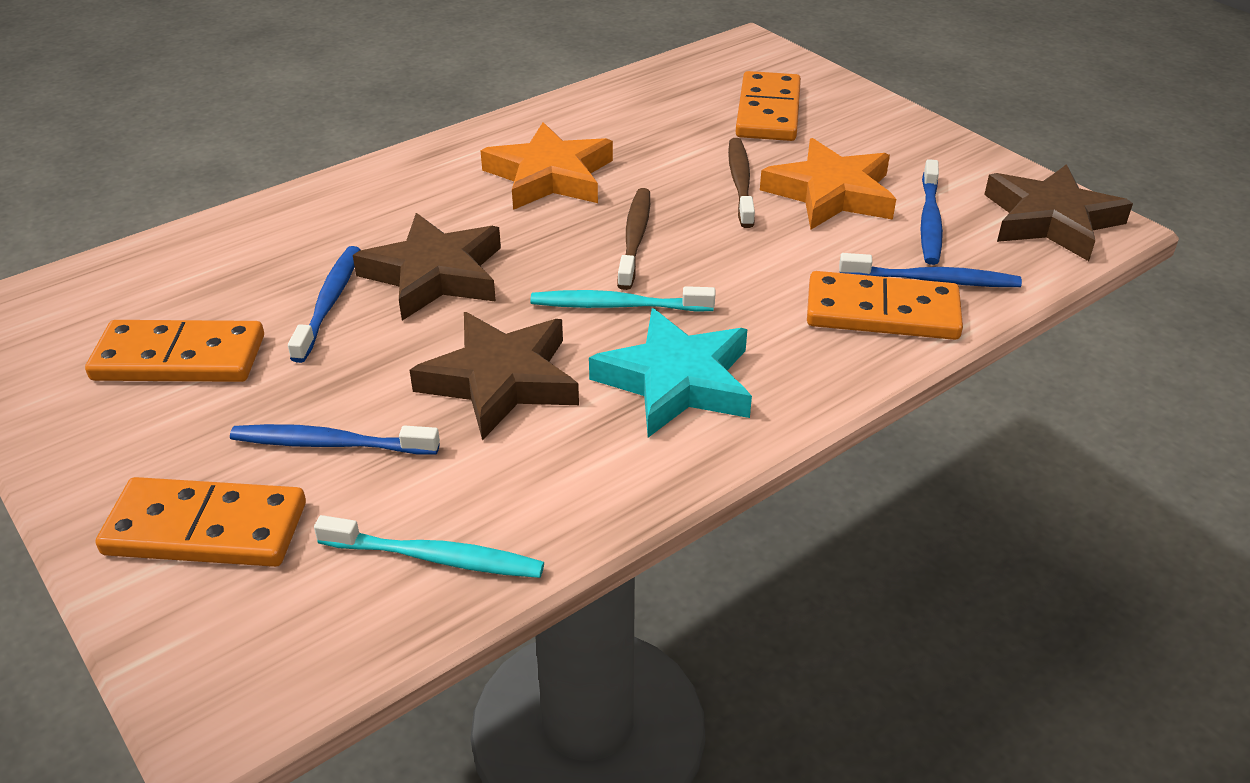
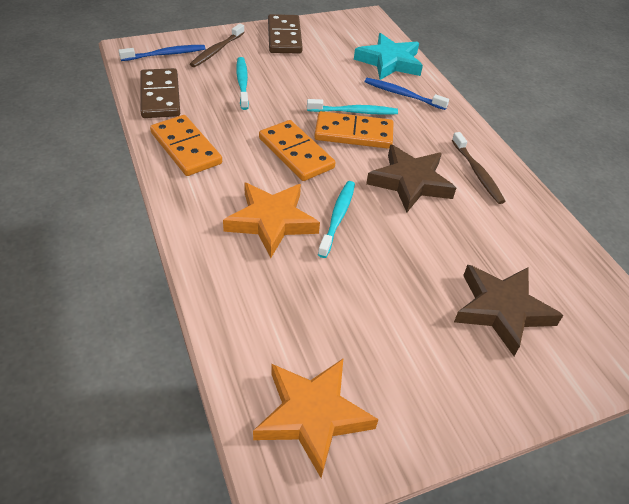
blue toothbrush: [230,424,440,455] [288,246,360,363] [839,253,1022,287] [921,159,943,265] = 4 -> [118,45,205,61] [365,78,449,110] = 2
brown domino: none = 0 -> [140,68,180,118] [268,14,303,54] = 2
brown star: [353,213,501,321] [410,312,579,441] [984,164,1133,261] = 3 -> [366,144,456,213] [454,265,563,356] = 2
orange domino: [85,320,264,382] [96,477,306,567] [736,71,801,141] [807,271,963,340] = 4 -> [150,115,222,176] [259,120,335,181] [314,111,394,149] = 3
turquoise toothbrush: [314,515,544,578] [530,286,715,312] = 2 -> [236,57,249,110] [307,99,398,115] [318,181,355,258] = 3

